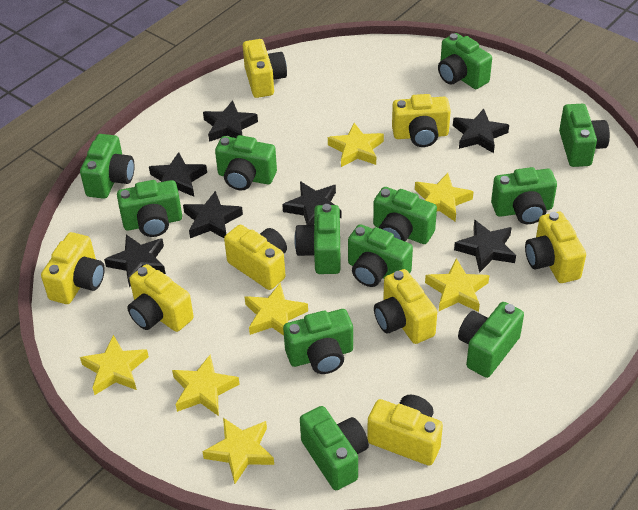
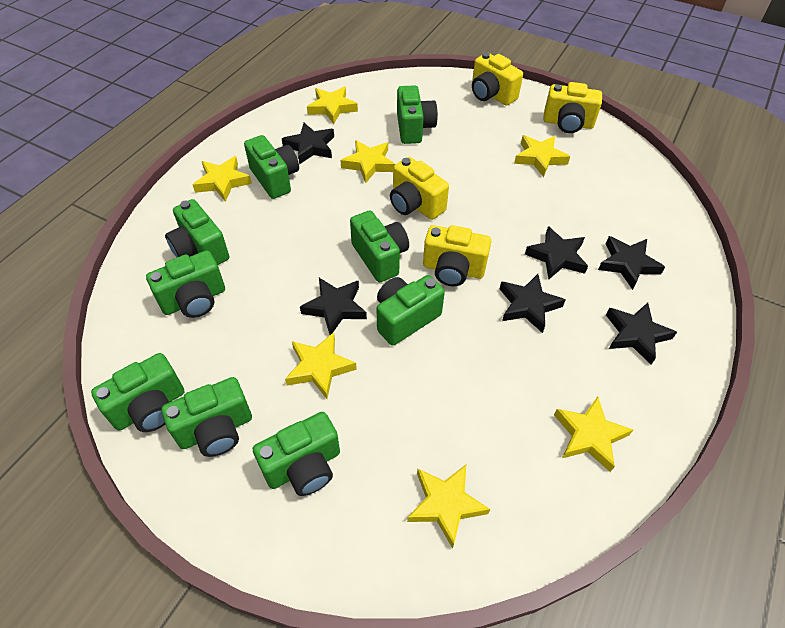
black star: [104,234,166,287] [149,152,207,197] [183,191,243,238] [203,100,258,142] [282,181,342,225] [453,109,509,153] [454,220,516,273] = 7 -> [282,123,334,165] [300,278,367,335] [500,274,566,333] [525,226,588,279] [598,236,665,290] [606,303,677,364] = 6
green camera: [80,134,135,199] [117,180,182,237] [215,135,277,191] [283,309,353,374] [294,204,341,274] [300,406,369,490] [348,224,413,287] [373,187,437,244] [438,33,492,89] [458,302,524,378] [491,167,557,224] [559,104,610,167] = 12 -> [91,353,184,432] [146,251,225,318] [162,377,252,457] [165,199,229,265] [244,135,299,199] [253,412,340,496] [350,211,409,282] [377,275,445,346] [397,85,438,144] = 9
yellow camera: [41,232,105,304] [127,264,194,332] [224,225,287,290] [243,39,287,98] [367,395,443,466] [374,269,437,344] [392,94,451,147] [525,212,586,283] = 8 -> [390,157,449,220] [423,225,491,286] [472,52,523,106] [543,82,602,133] = 4

